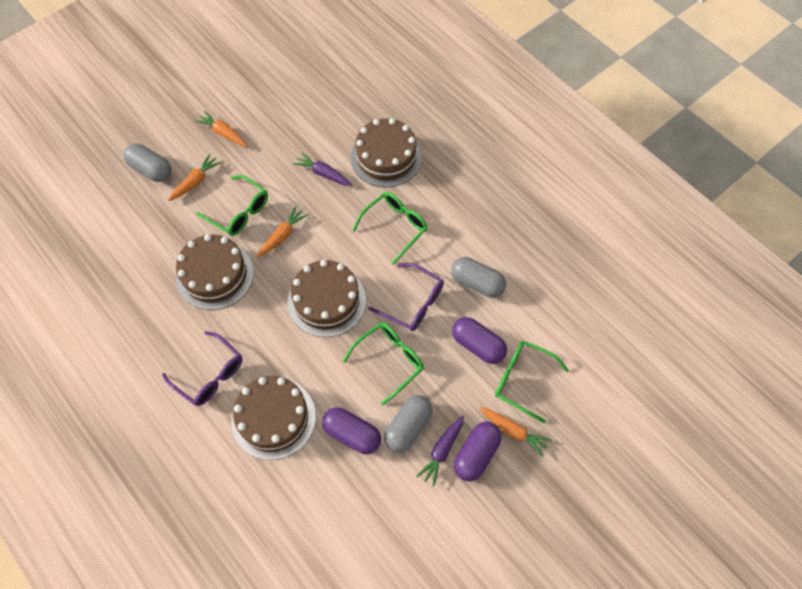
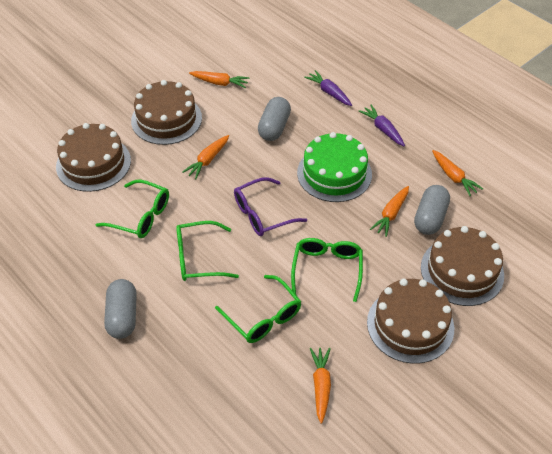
green cake: none = 0 -> [297,132,372,202] = 1
orange carrot: [168,154,222,201] [194,111,247,147] [257,206,309,257] [480,407,552,457] = 4 -> [182,135,229,179] [189,71,249,88] [310,348,331,424] [370,186,409,237] [432,150,483,196] = 5
purple capsule: [322,407,381,454] [452,317,507,364] [454,422,502,482] = 3 -> none = 0
purple glasses: [162,331,243,406] [368,263,444,331] = 2 -> [234,177,307,236] = 1

